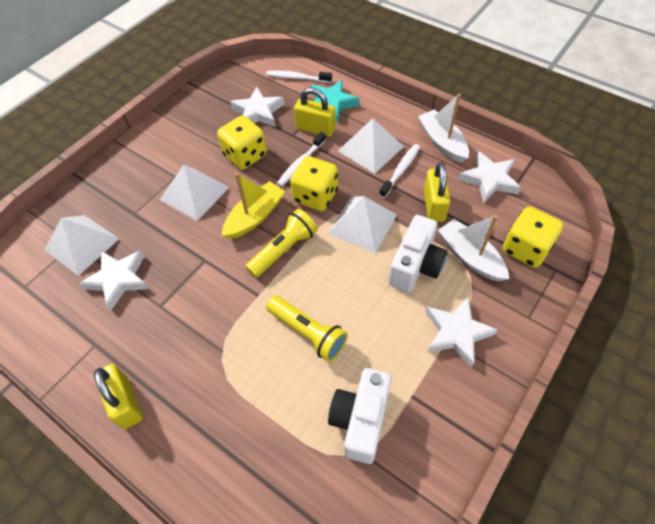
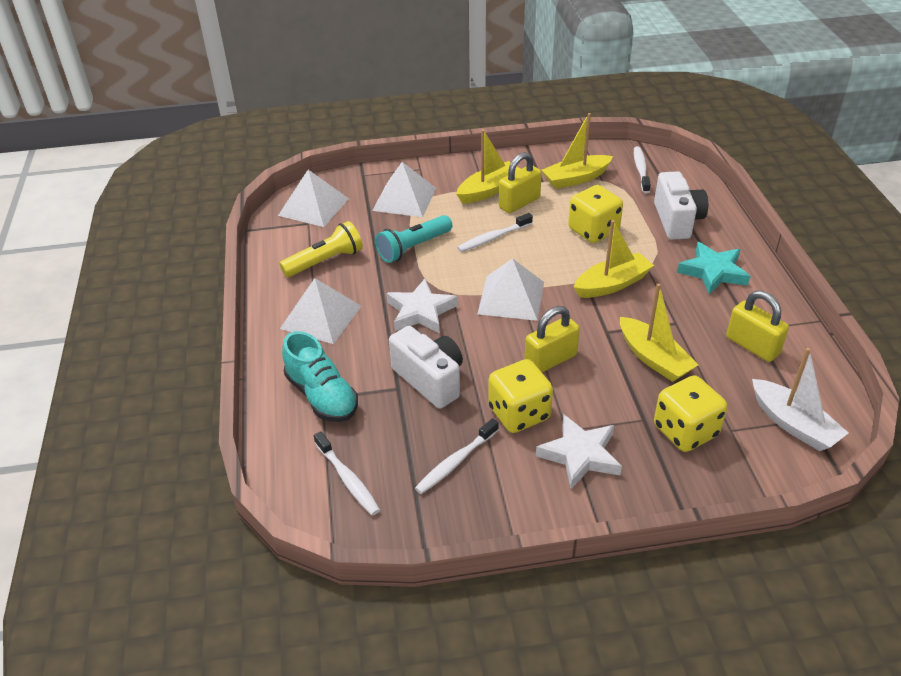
turquoise flashlight: none = 0 -> [375,215,452,263] = 1
turquoise shoe: none = 0 -> [282,331,358,422] = 1
white boat: [418,94,469,163] [438,215,509,282] = 2 -> [752,348,849,451] = 1
white star: [79,250,149,311] [230,87,285,127] [426,297,498,368] [458,151,521,203] = 4 -> [386,279,458,334] [536,414,622,489] = 2
white toothbrush: [266,70,332,83] [277,132,326,187] [379,144,420,198] = 3 -> [314,431,380,516] [415,418,499,494] [457,213,533,252] [634,146,651,193] = 4
yellow boat: [222,173,285,239] = 1 -> [456,129,521,204] [542,113,613,189] [574,220,654,298] [620,284,698,382] = 4
yellow flashlight: [245,209,317,278] [266,296,348,362] = 2 -> [279,221,363,277] = 1

